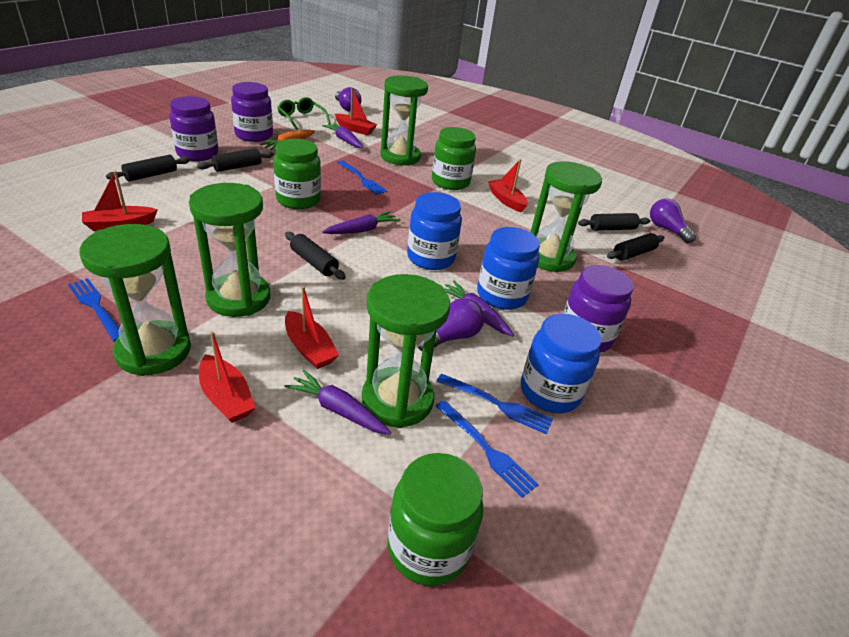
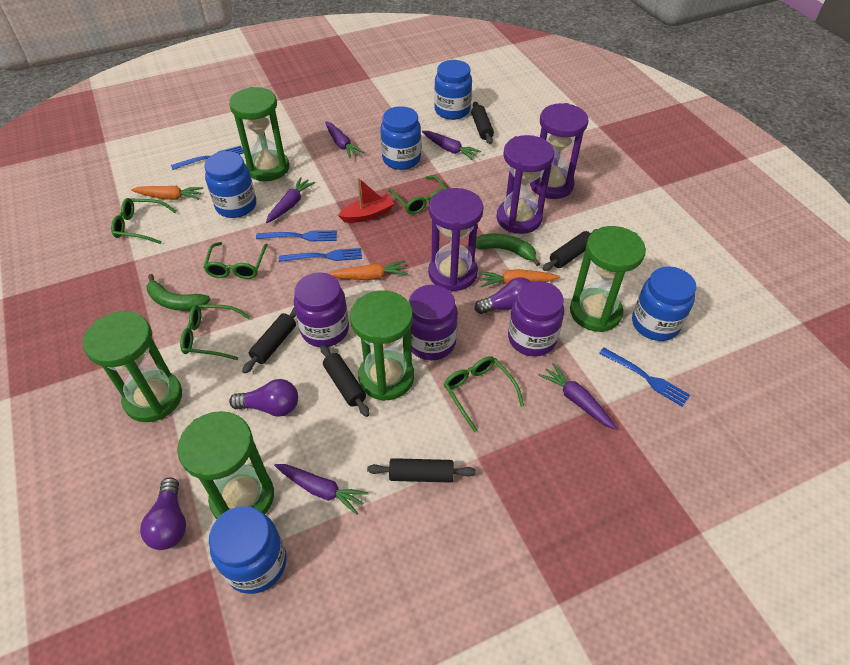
blue jar: [407,192,462,270] [477,227,540,310] [521,314,602,413] = 3 -> [204,151,256,218] [209,506,287,594] [380,106,421,170] [434,60,472,120] [632,267,696,341] = 5
green banana: none = 0 -> [147,274,211,311] [476,233,540,266] = 2
green glasses: [277,97,331,130] = 1 -> [111,198,177,244] [180,305,250,360] [203,242,268,279] [388,175,447,214] [444,356,524,432] = 5
green jar: [273,139,321,209] [388,453,484,586] [432,127,476,190] = 3 -> none = 0
orange carrot: [259,130,315,150] = 1 -> [131,186,203,200] [329,260,408,280] [479,269,560,287] = 3
purple carrot: [285,369,391,434] [322,123,363,148] [322,211,400,234] [443,281,514,336] = 4 -> [266,177,315,223] [274,464,369,515] [325,121,364,159] [422,131,481,160] [538,363,617,430] = 5
purple hourglass: none = 0 -> [428,188,484,292] [496,135,554,234] [530,103,589,199] = 3
red boat: [82,171,158,231] [199,331,256,423] [285,286,339,369] [335,87,377,135] [488,159,528,213] = 5 -> [338,177,394,223] = 1

